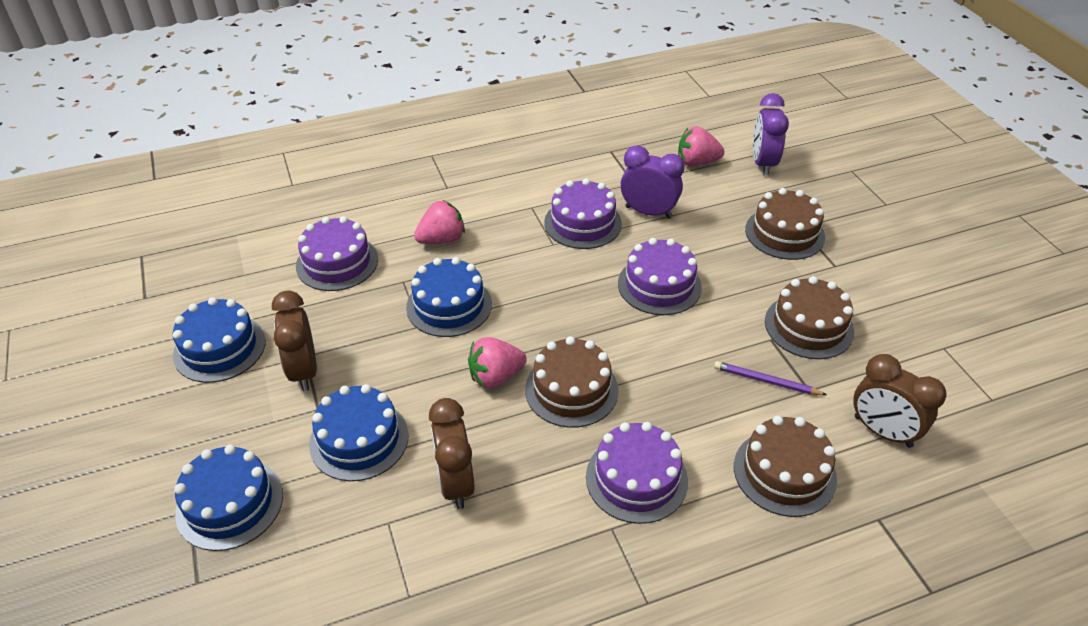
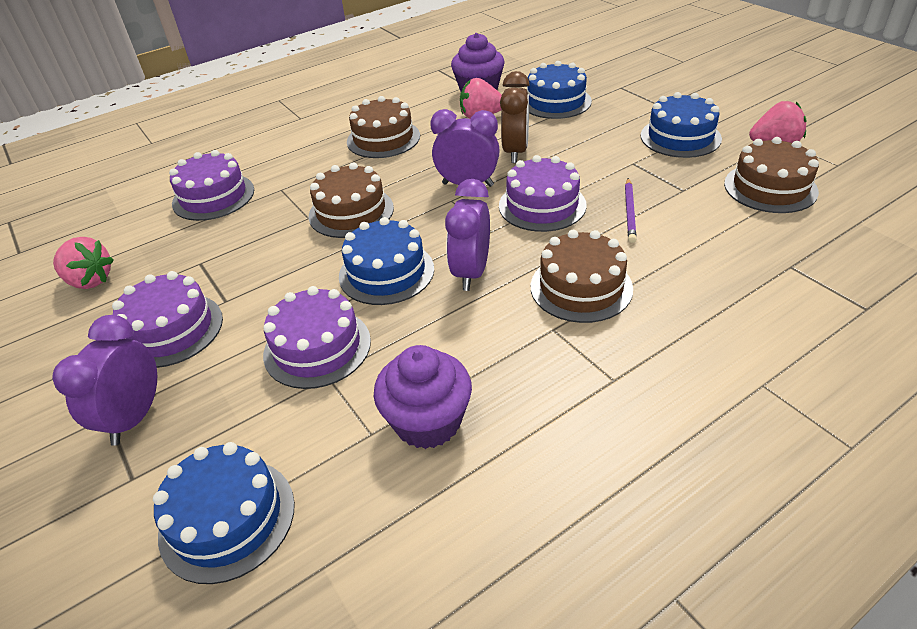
brown clock: [272,290,317,391] [429,398,475,509] [853,354,946,448] = 3 -> [500,71,530,163] = 1
purple clock: [621,146,685,219] [753,93,789,176] = 2 -> [52,315,157,446] [430,109,500,187] [445,179,490,291] = 3
purple cupcake: none = 0 -> [374,345,472,449] [451,33,504,92] = 2

